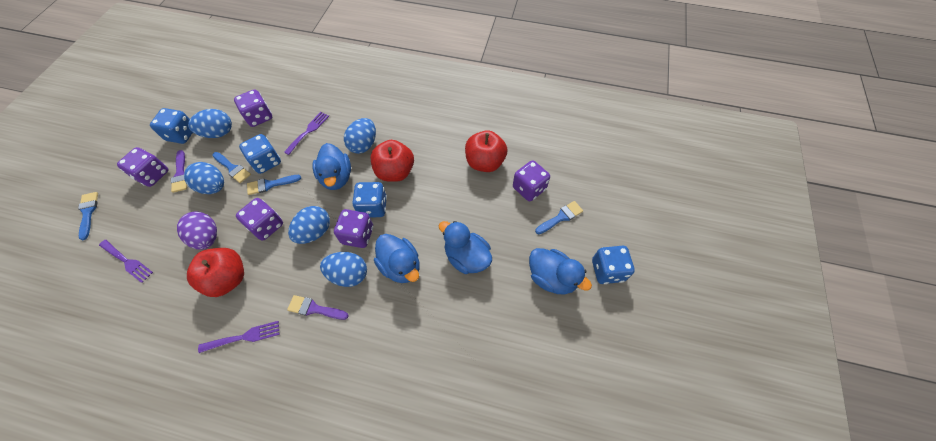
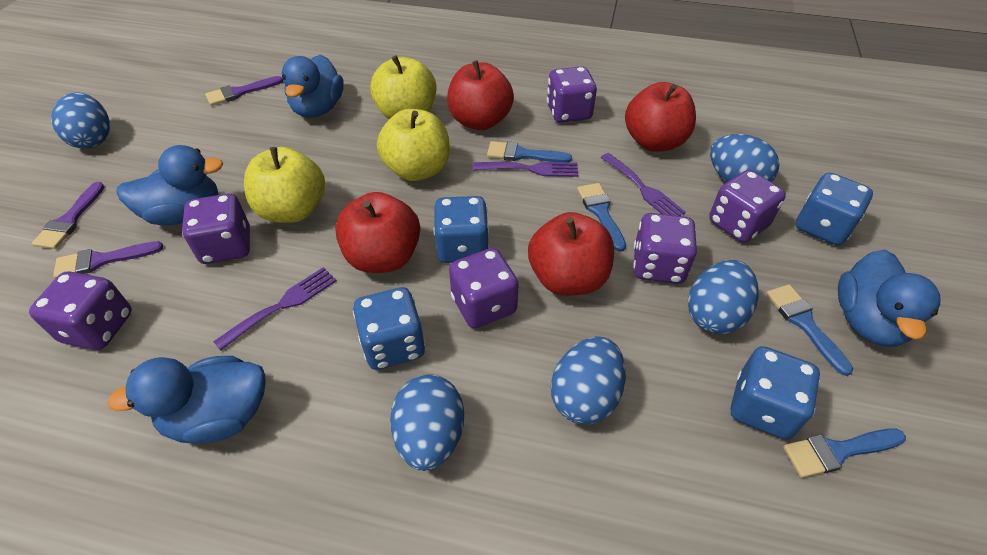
purple brush: [171,150,187,193] [287,295,349,320] = 2 -> [32,182,105,249] [53,241,163,279] [205,76,283,106] = 3
purple dice: [117,147,168,187] [234,89,272,127] [236,198,283,241] [334,209,373,248] [513,160,550,201] = 5 -> [29,272,132,350] [182,193,250,264] [449,248,519,328] [547,66,597,123] [633,213,697,284] [709,170,786,242] = 6
purple egg: [177,211,217,250] = 1 -> none = 0
red apple: [187,248,244,297] [371,140,414,182] [465,130,507,172] = 3 -> [335,192,420,273] [447,60,514,130] [528,212,614,296] [625,82,696,152] = 4
yellow apple: none = 0 -> [244,147,325,223] [370,55,437,119] [377,109,450,181] = 3

